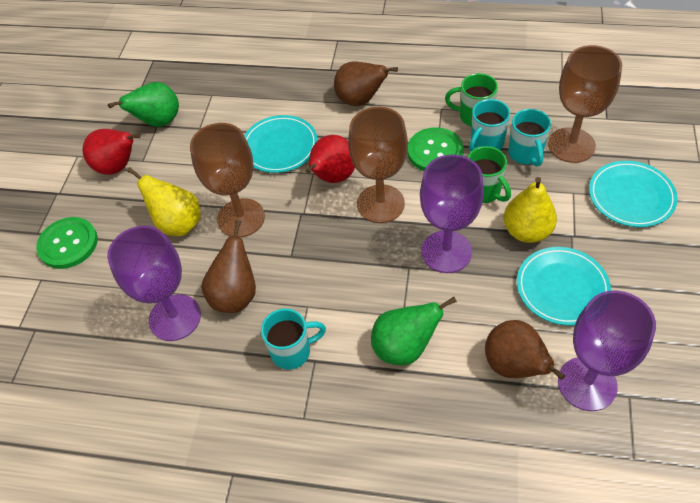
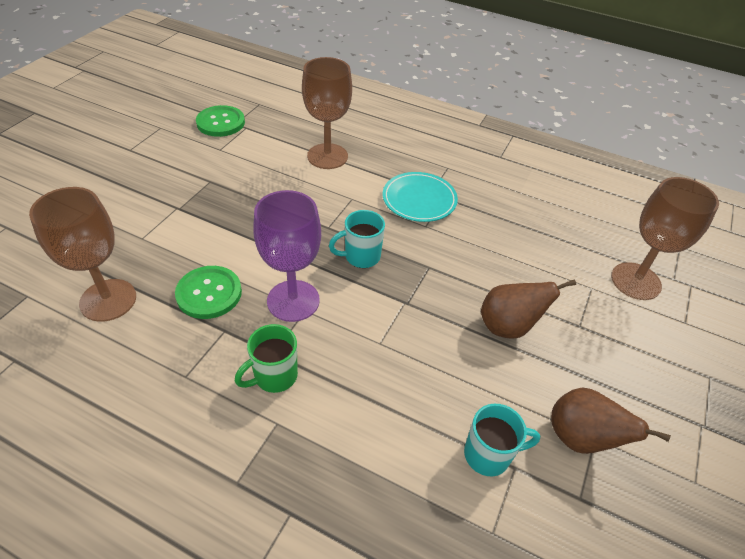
brown pear: [201,220,256,313] [334,61,398,106] [485,320,565,380] = 3 -> [481,279,576,339] [551,387,671,454] = 2
green mug: [445,73,498,127] [467,146,511,203] = 2 -> [235,324,298,393] = 1
green pear: [108,82,179,127] [371,297,457,365] = 2 -> none = 0
purple goblet: [107,226,201,341] [420,154,484,273] [558,290,656,411] = 3 -> [253,190,321,322] = 1
red pear: [82,129,141,175] [306,135,355,183] = 2 -> none = 0
turquoise mug: [261,309,326,370] [469,99,510,152] [508,109,551,167] = 3 -> [329,210,385,268] [464,404,540,476] = 2
turquoise plate: [244,115,318,173] [517,247,611,326] [589,161,678,227] = 3 -> [383,172,458,222] = 1
yellow pear: [127,167,201,236] [504,177,557,243] = 2 -> none = 0

